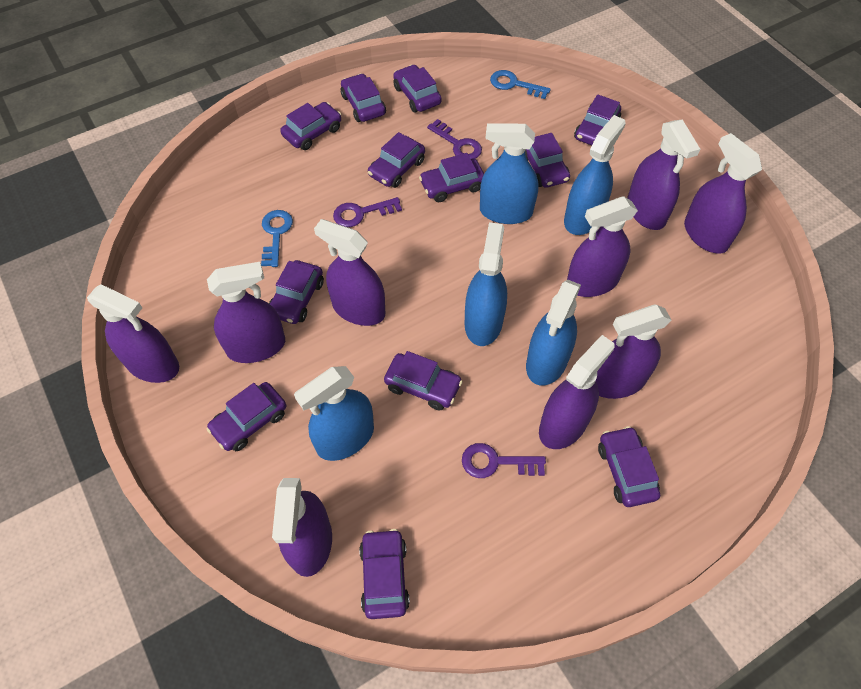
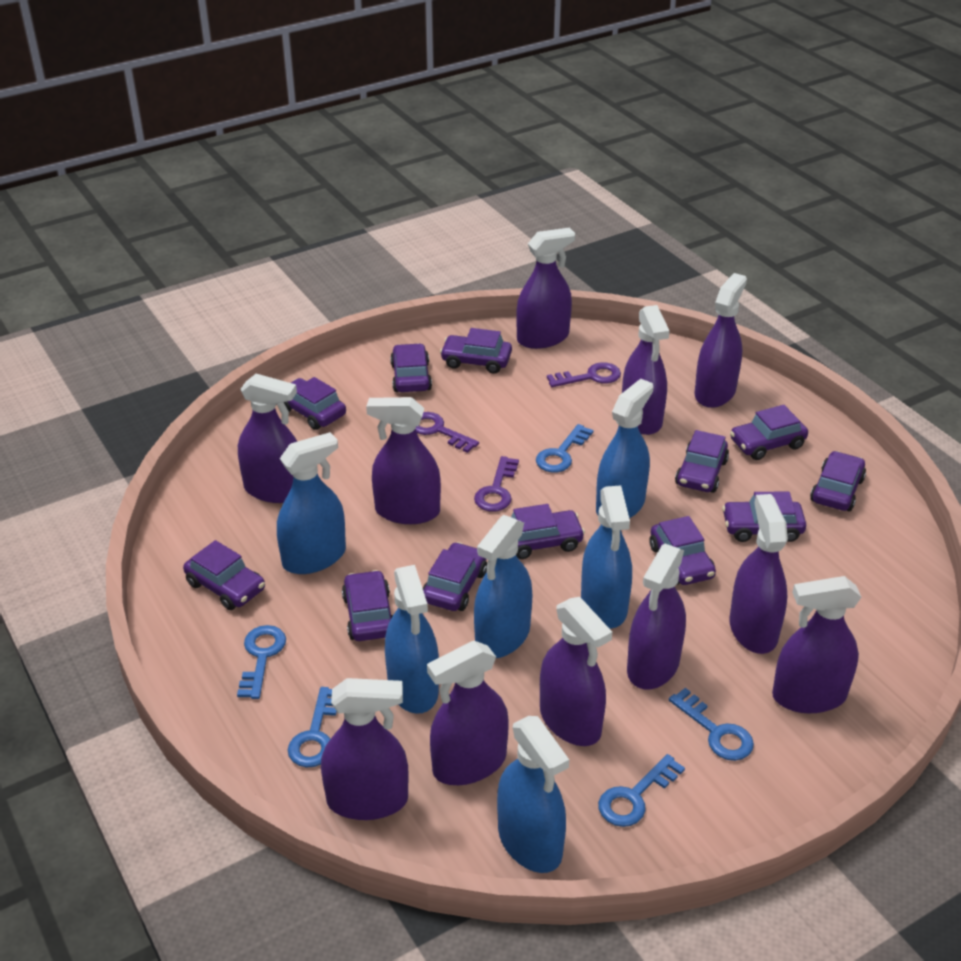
blue key: [261,210,293,267] [490,70,551,99] = 2 -> [237,625,286,699] [288,687,337,767] [536,424,593,473] [598,754,685,827] [669,688,754,761] = 5
blue spray bottle: [294,366,374,461] [464,222,507,346] [480,123,539,224] [526,280,581,386] [564,115,626,235] = 5 -> [277,432,346,574] [385,565,439,714] [474,515,532,658] [497,716,569,873] [581,485,632,629] [596,379,653,519] = 6
purple spray bottle: [87,284,179,383] [207,262,285,363] [272,478,332,577] [314,219,385,326] [539,335,615,449] [567,196,638,297] [596,304,671,399] [627,120,700,230] [684,133,762,254] = 9 -> [238,374,297,503] [321,678,409,820] [366,397,441,524] [427,641,509,785] [516,227,575,349] [540,597,612,746] [622,305,670,435] [627,544,686,689] [695,273,747,408] [730,494,788,654] [772,576,861,713] = 11

